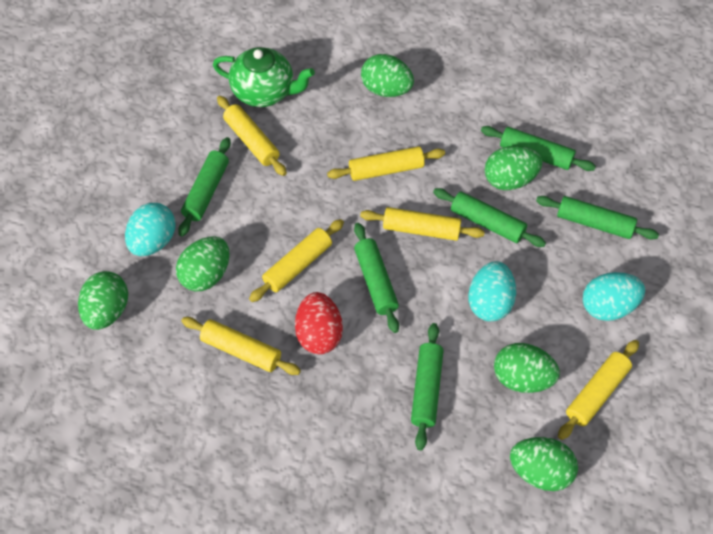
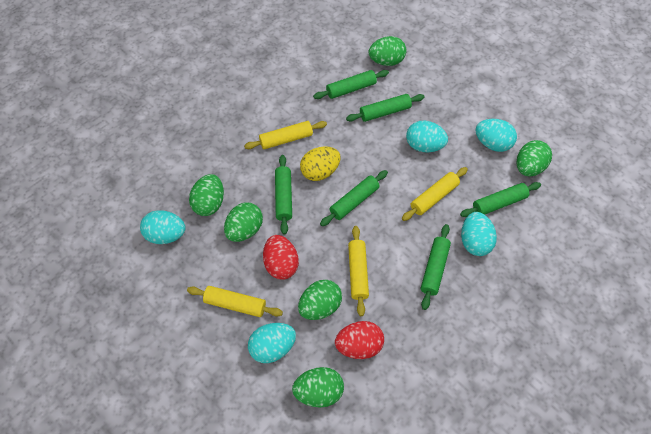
green teapot: [213,47,315,107] = 1 -> none = 0
red egg: [295,292,343,354] = 1 -> [263,235,299,280] [335,321,384,359] = 2
turquoise egg: [125,203,176,256] [468,261,516,321] [583,272,645,321] = 3 -> [140,210,186,244] [248,323,296,363] [406,121,448,152] [461,212,497,256] [475,119,517,152] = 5
yellow egg: none = 0 -> [300,146,341,181] = 1
yellow rolling pin: [181,317,301,375] [217,96,287,176] [249,219,344,302] [327,146,445,181] [360,207,485,241] [558,340,639,440] = 6 -> [187,286,283,317] [244,121,327,149] [348,226,369,316] [402,167,468,221] = 4

